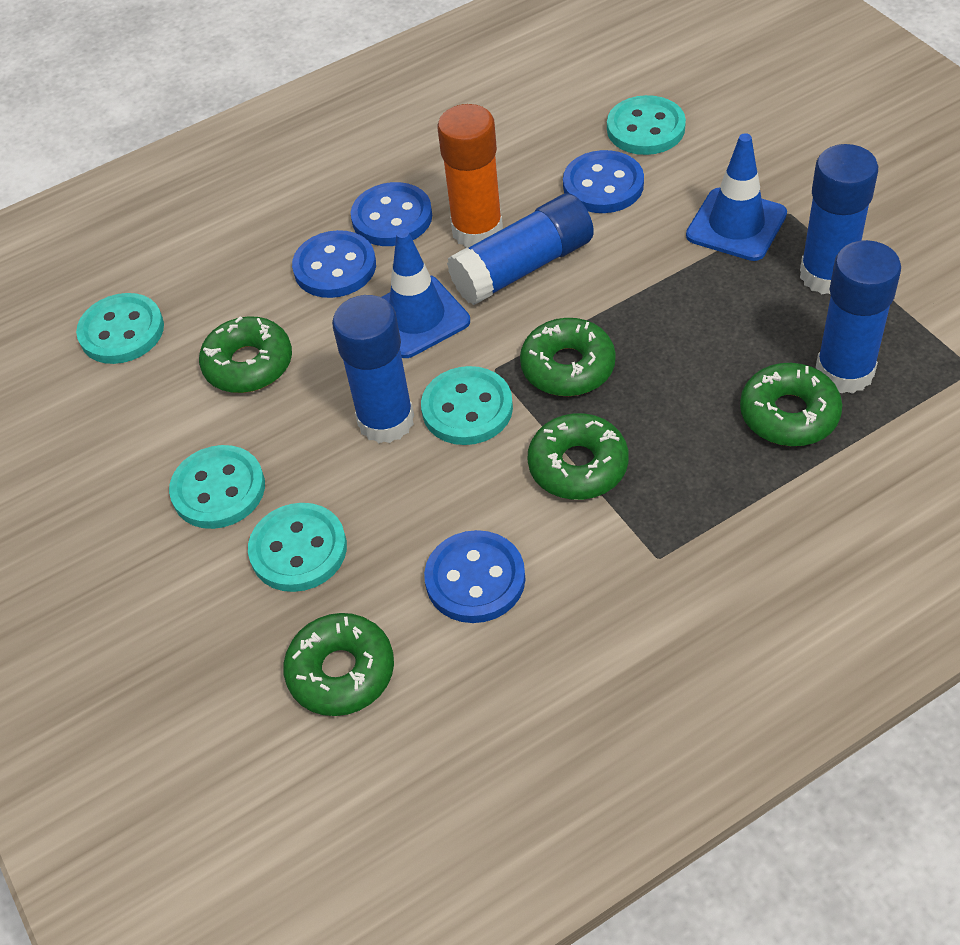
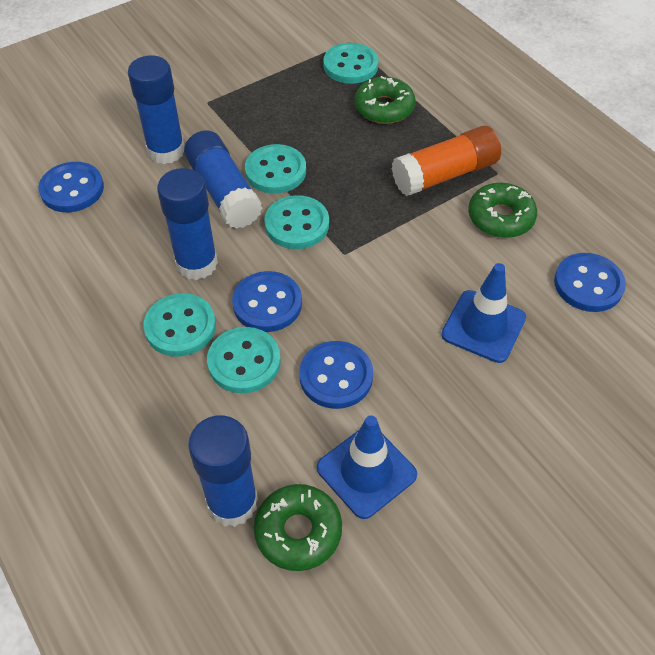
green donut: [199,316,292,393] [283,613,394,716] [520,318,616,396] [528,413,629,500] [740,363,842,446] = 5 -> [254,484,342,571] [355,76,416,124] [468,183,537,238] = 3

